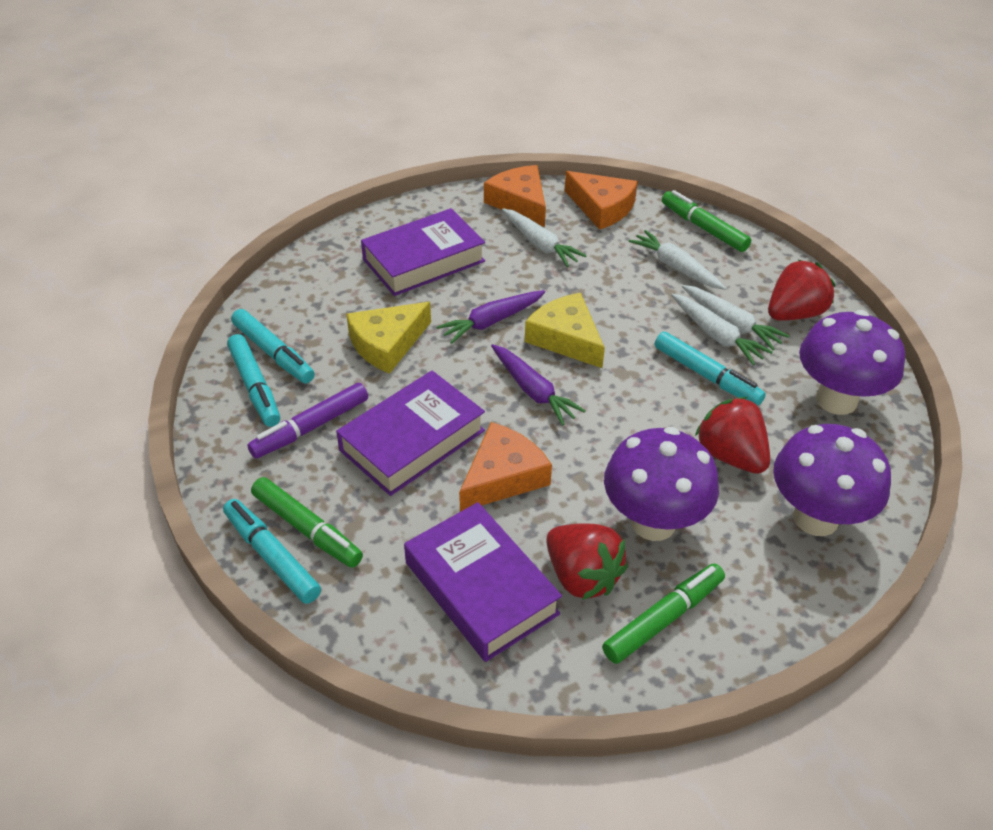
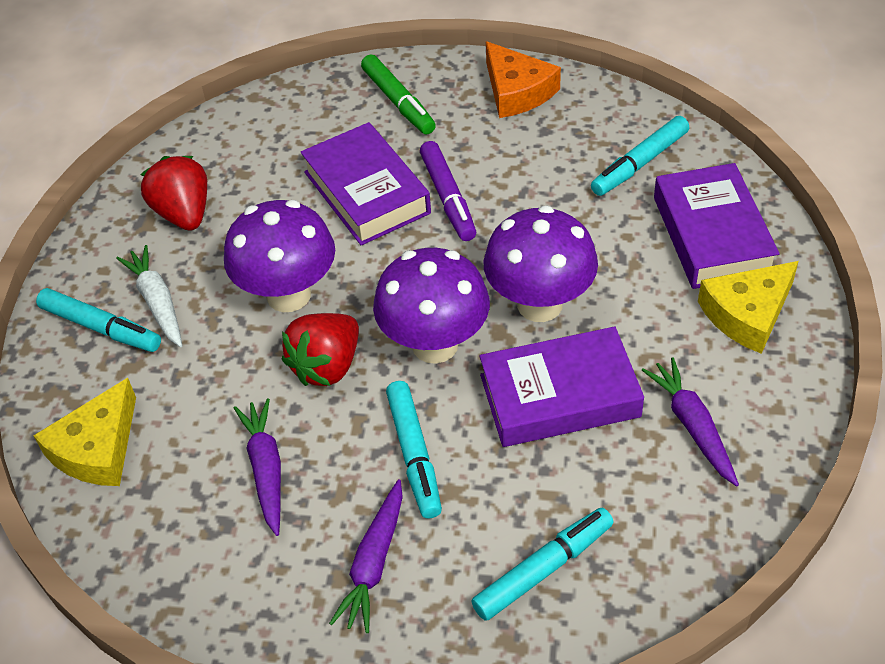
green marker: [251,477,363,568] [602,563,725,664] [662,190,751,252] = 3 -> [361,54,436,134] = 1
orange cheese: [459,422,552,512] [484,165,546,227] [565,171,638,230] = 3 -> [486,41,561,118] = 1
purple carrot: [437,290,545,344] [491,344,586,426] = 2 -> [234,398,281,536] [329,479,403,633] [642,357,739,486] = 3
red strawberry: [546,523,628,600] [695,397,770,474] [768,260,835,321] = 3 -> [140,156,207,231] [282,313,359,386] = 2
white carrot: [502,209,587,267] [628,230,726,290] [671,293,772,365] [682,285,789,350] = 4 -> [116,245,182,347] = 1

